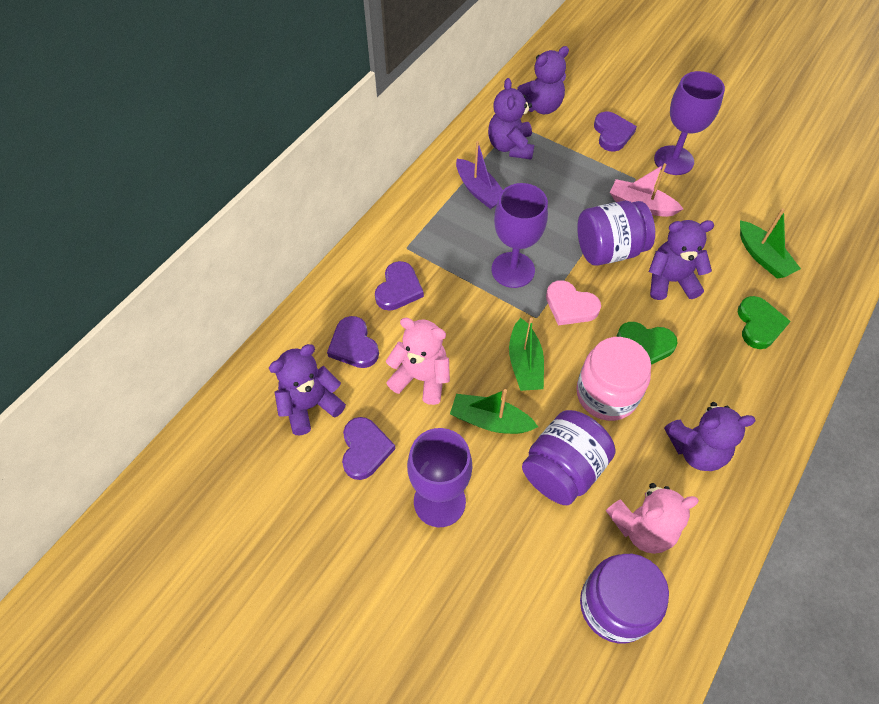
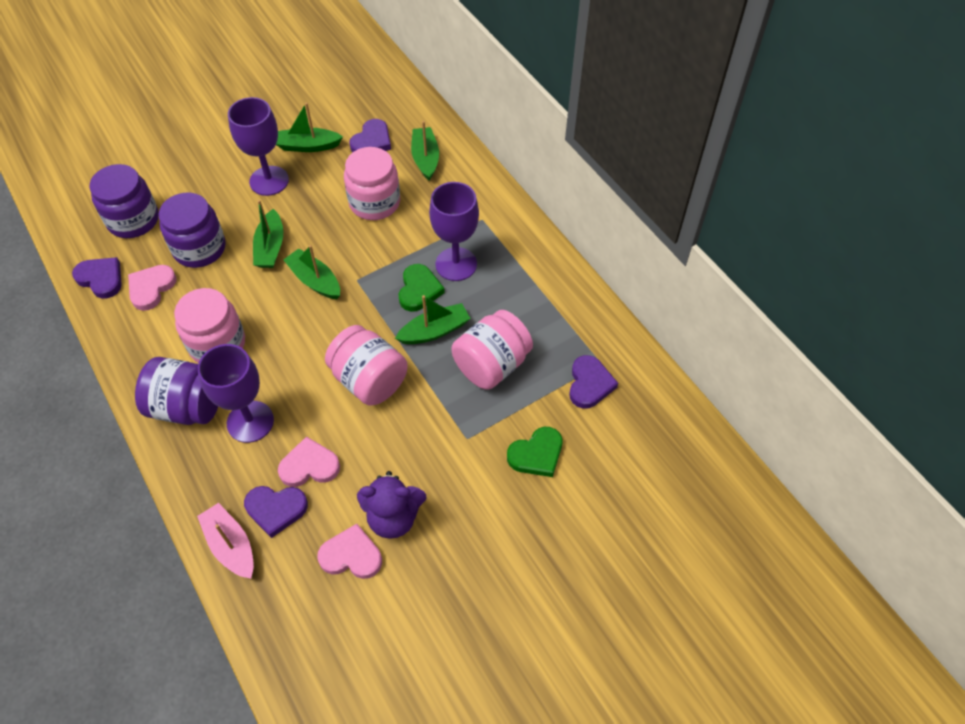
green boat: [450,389,538,434] [509,318,544,391] [740,208,801,279] = 3 -> [253,200,283,268] [276,103,343,152] [284,245,340,299] [395,295,471,344] [411,121,439,180] = 5
pink heart: [546,280,601,325] = 1 -> [128,265,177,311] [278,436,340,487] [317,524,382,579] = 3
pink jar: [576,337,651,421] = 1 -> [174,288,245,363] [325,325,408,406] [344,147,400,220] [452,310,533,389] = 4
pink teddy bear: [386,318,450,405] [606,483,699,554] = 2 -> none = 0
purple boat: [456,141,503,209] = 1 -> none = 0
purple teddy bear: [269,344,346,435] [488,78,534,160] [517,46,569,114] [649,220,714,300] [664,402,756,471] = 5 -> [357,471,426,539] = 1

